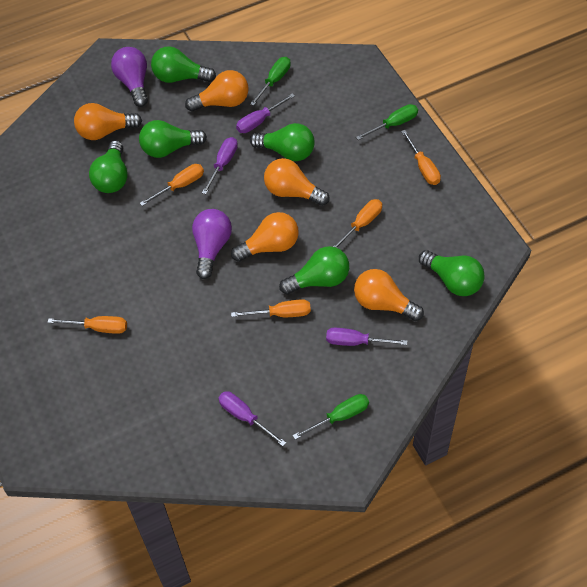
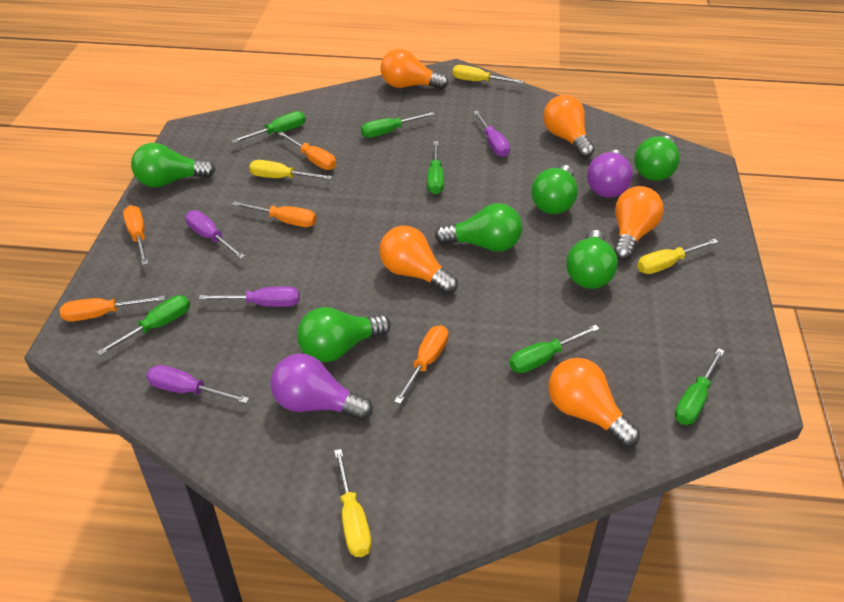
green screwdriver: [250,57,291,106] [293,394,369,440] [356,104,418,140] = 3 -> [97,295,190,355] [232,111,305,143] [361,112,435,138] [427,141,444,194] [509,325,600,373] [675,348,725,425] = 6
yellow screwdriver: none = 0 -> [249,160,332,180] [334,449,372,557] [452,65,524,84] [637,239,718,274] = 4

